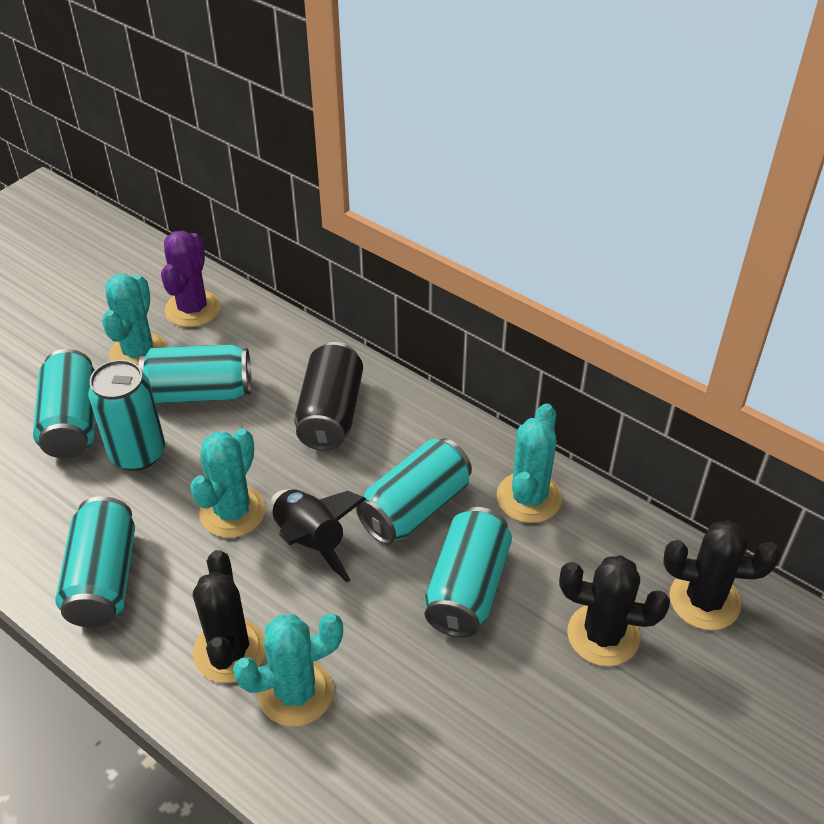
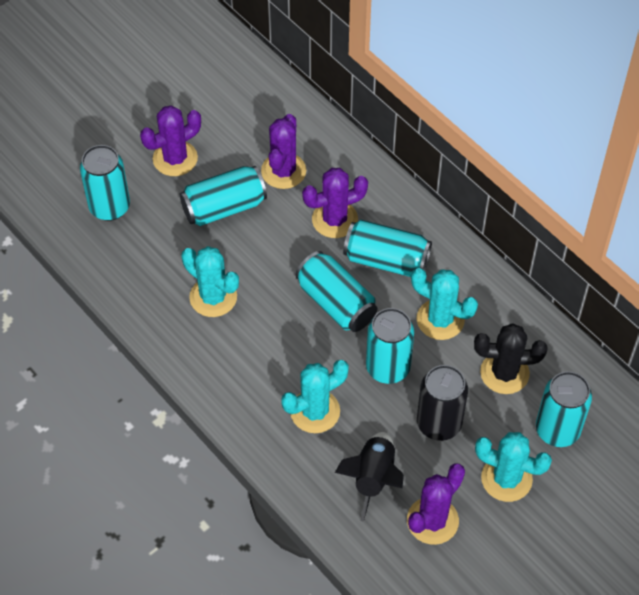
black cactus: [193,550,266,683] [559,555,670,666] [664,520,780,630] = 3 -> [474,323,547,394] = 1
purple cactus: [161,230,221,327] = 1 -> [140,105,201,176] [261,114,306,189] [302,168,368,238] [407,463,465,545] = 4

